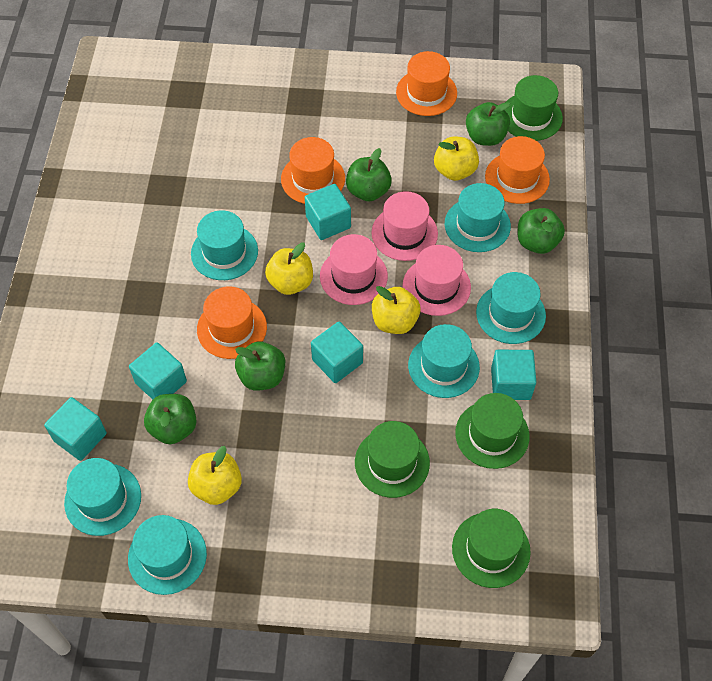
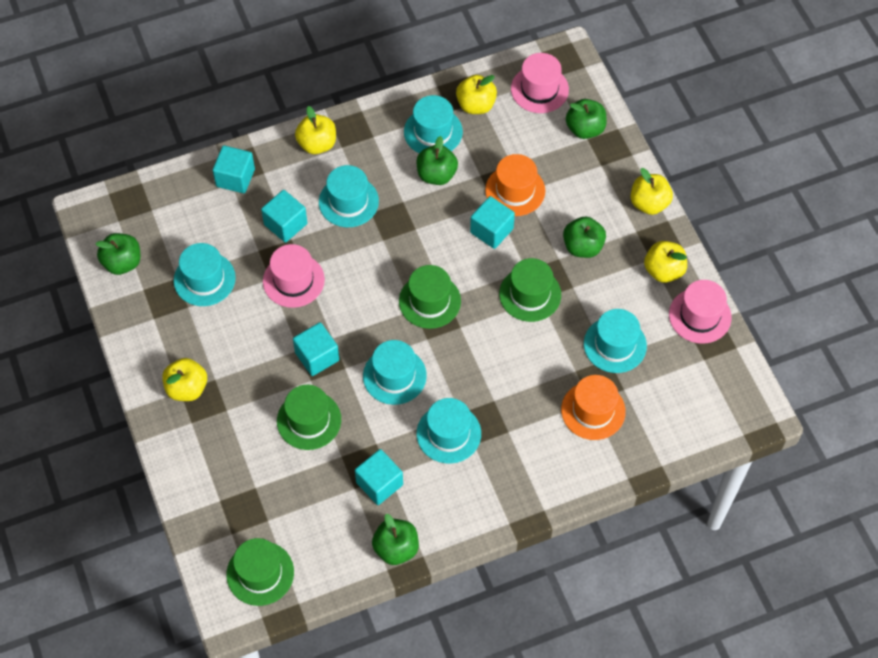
orange hat: [197,286,267,359] [281,137,345,204] [396,51,457,116] [485,136,550,204] = 4 -> [485,154,545,216] [561,375,626,440] = 2
yellow apple: [188,446,242,505] [265,243,313,295] [372,286,420,334] [434,136,479,181] = 4 -> [162,358,207,401] [295,106,336,154] [456,75,497,114] [630,168,673,215] [644,241,687,283] = 5

